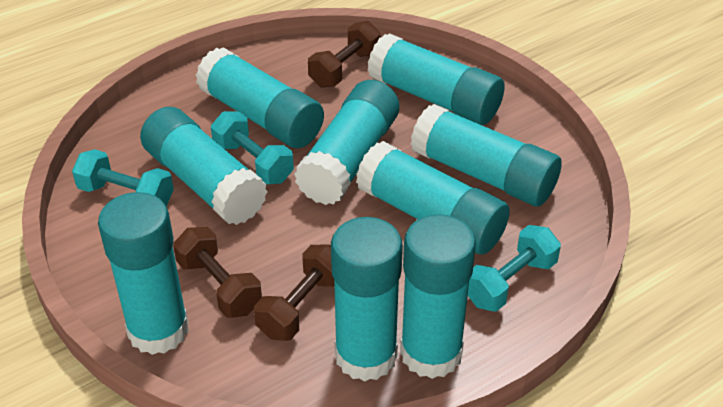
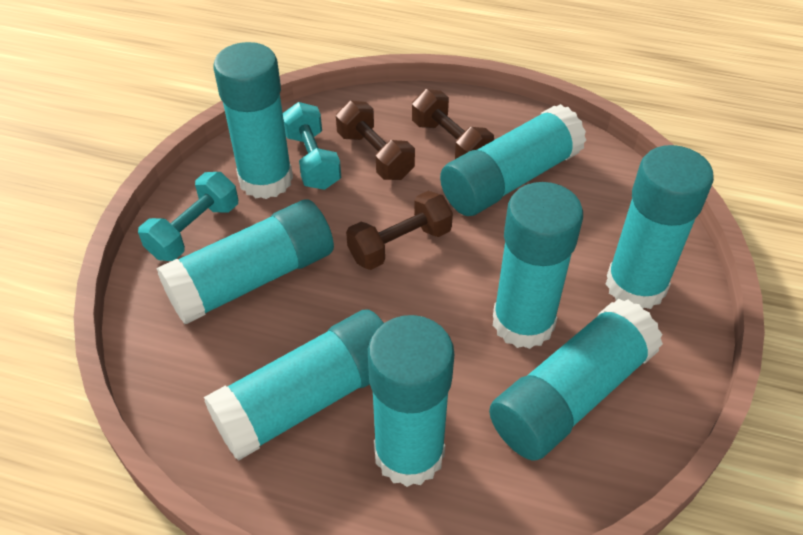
turquoise dumbbell: [72,149,174,206] [211,111,294,184] [468,225,561,312] = 3 -> [138,172,238,261] [283,102,341,190] = 2
turquoise glue stick: [98,192,189,355] [140,107,268,225] [196,47,324,148] [294,80,399,205] [331,217,403,382] [356,141,510,255] [368,33,505,125] [400,214,476,379] [410,104,562,207] = 9 -> [156,200,334,324] [204,309,384,461] [213,42,293,199] [368,315,454,487] [440,104,586,216] [489,299,663,461] [493,182,583,349] [606,145,714,309] = 8

